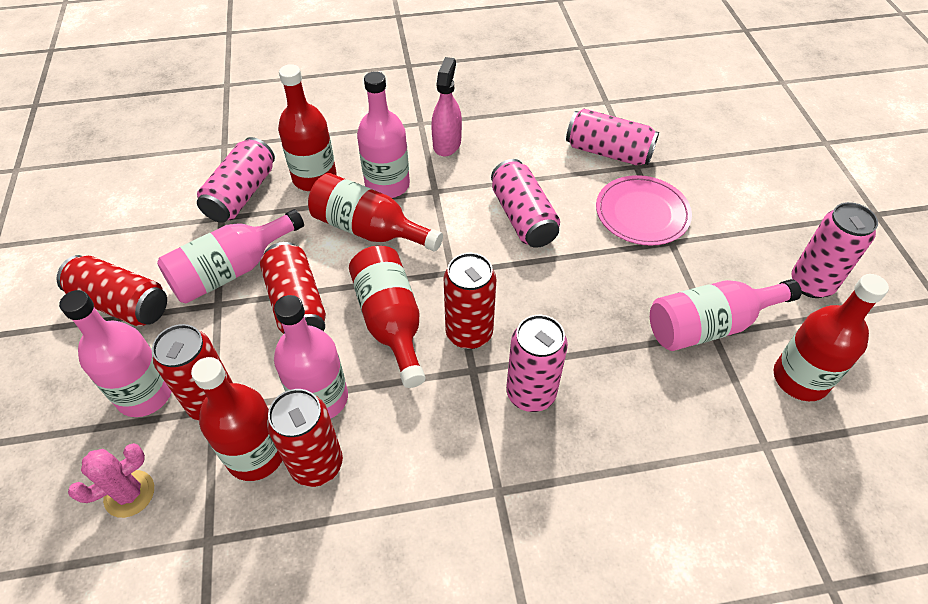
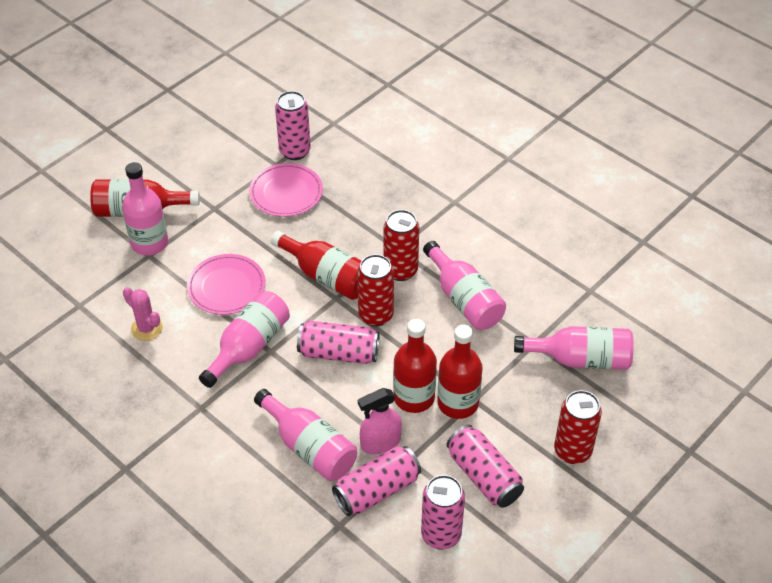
pink plate: [596,175,692,246] = 1 -> [187,254,266,315] [249,163,323,217] = 2
red bottle: [191,357,282,481] [278,64,337,191] [308,173,443,251] [349,246,425,388] [774,274,889,401] = 5 -> [90,179,200,217] [271,231,361,300] [393,319,437,413] [437,324,483,419] = 4
red can: [57,255,167,326] [152,324,233,421] [260,242,326,334] [267,389,343,487] [444,253,496,349] = 5 -> [357,254,394,326] [384,210,419,281] [554,390,602,464] = 3

